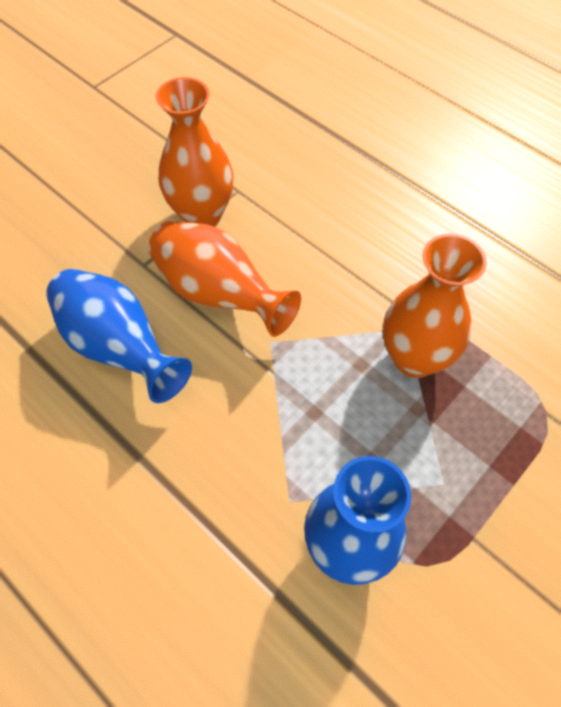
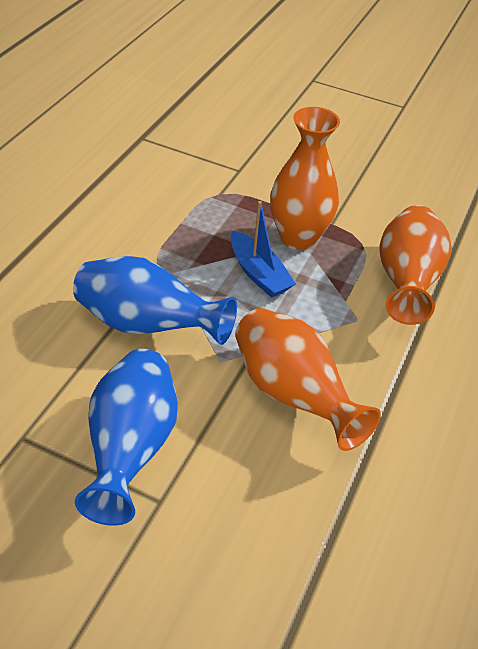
blue boat: none = 0 -> [230,201,296,298] = 1

